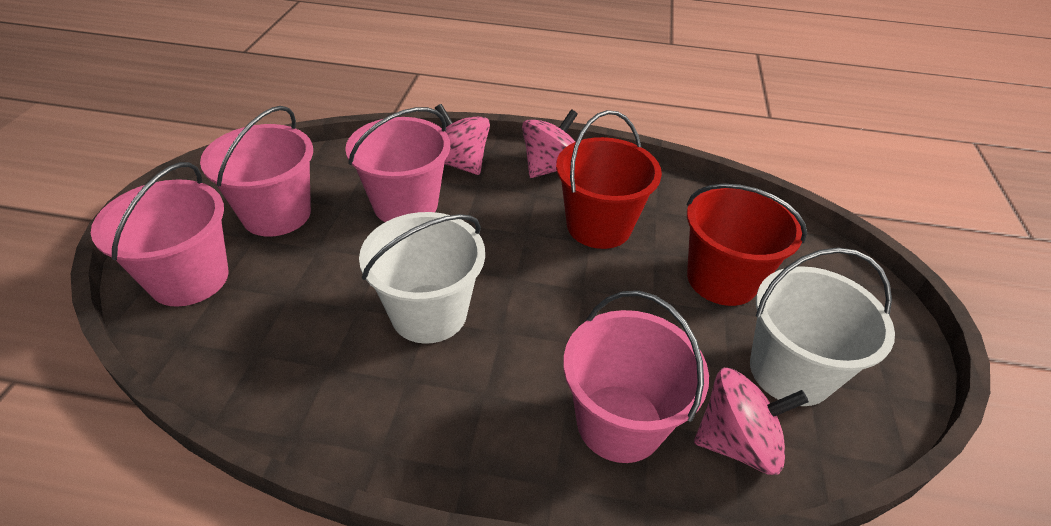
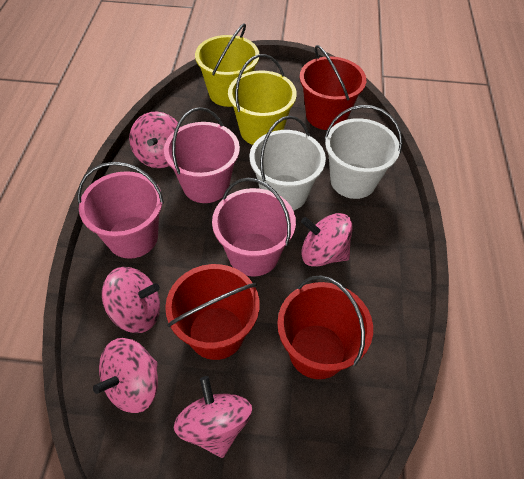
pink bucket: [91,162,229,306] [200,106,313,237] [345,107,450,222] [563,291,709,463] = 4 -> [77,162,164,259] [164,107,240,203] [212,178,296,276] = 3
pink spinning top: [435,104,490,175] [522,109,578,178] [694,368,809,475] = 3 -> [93,338,158,413] [102,267,160,333] [129,112,181,168] [174,376,252,458] [301,213,353,267] = 5
red bucket: [556,110,662,249] [687,184,807,306] = 2 -> [165,264,260,360] [277,275,373,379] [300,45,366,130] = 3
yellow bucket: none = 0 -> [195,23,259,107] [228,54,297,145] = 2

